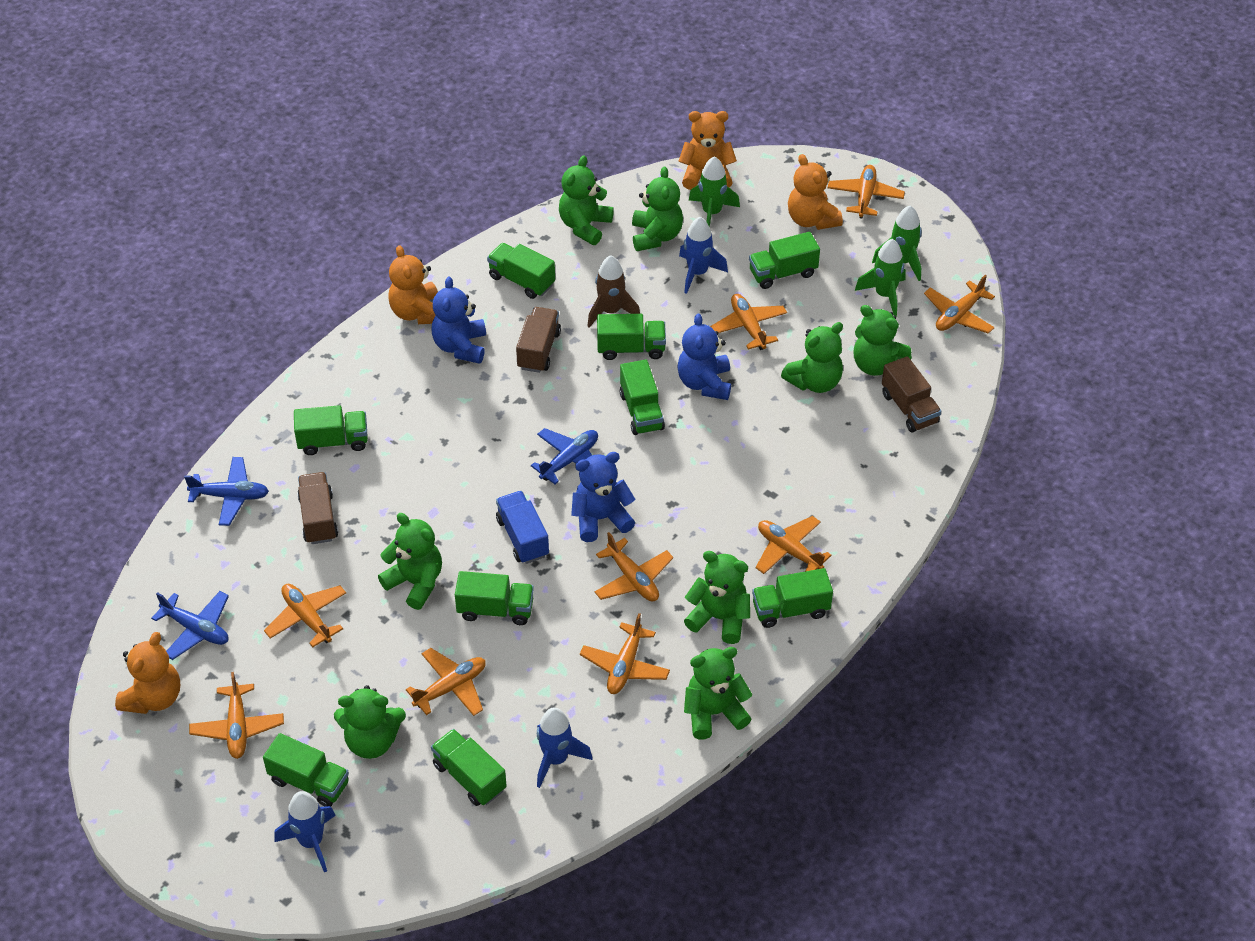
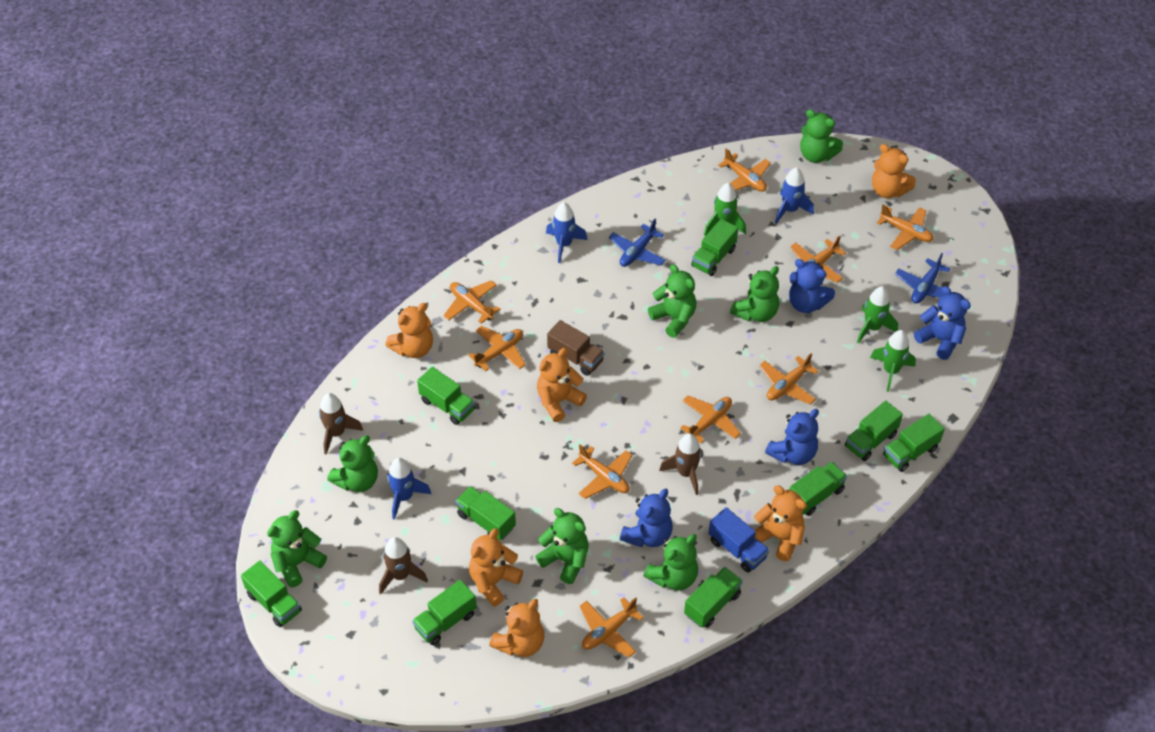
blue plane: [151,591,229,660] [184,457,269,526] [531,428,598,484] = 3 -> [609,219,666,267] [895,253,951,304] = 2
blue teddy bear: [432,277,486,364] [571,452,635,542] [678,313,731,400] = 3 -> [620,489,673,547] [765,409,819,465] [789,259,835,313] [914,286,971,360] = 4
brown rocket: [587,255,640,328] = 1 -> [319,393,363,455] [379,537,428,594] [659,433,703,495] = 3
brown truck: [297,472,338,544] [516,307,561,373] [882,356,941,433] = 3 -> [547,320,605,376] = 1
green teddy bear: [334,685,406,759] [378,513,442,610] [559,155,614,245] [632,167,683,251] [684,551,750,644] [684,647,753,740] [781,322,843,393] [853,305,912,376] = 8 -> [267,510,327,587] [327,435,378,492] [535,508,589,584] [643,534,698,591] [648,264,696,338] [730,266,779,322] [800,109,843,163] = 7
orange teddy bear: [115,632,180,714] [388,245,438,324] [679,111,737,190] [788,154,843,230] = 4 -> [385,303,433,358] [469,528,523,607] [489,599,544,657] [537,348,587,422] [754,485,807,561] [872,144,916,198] = 6

